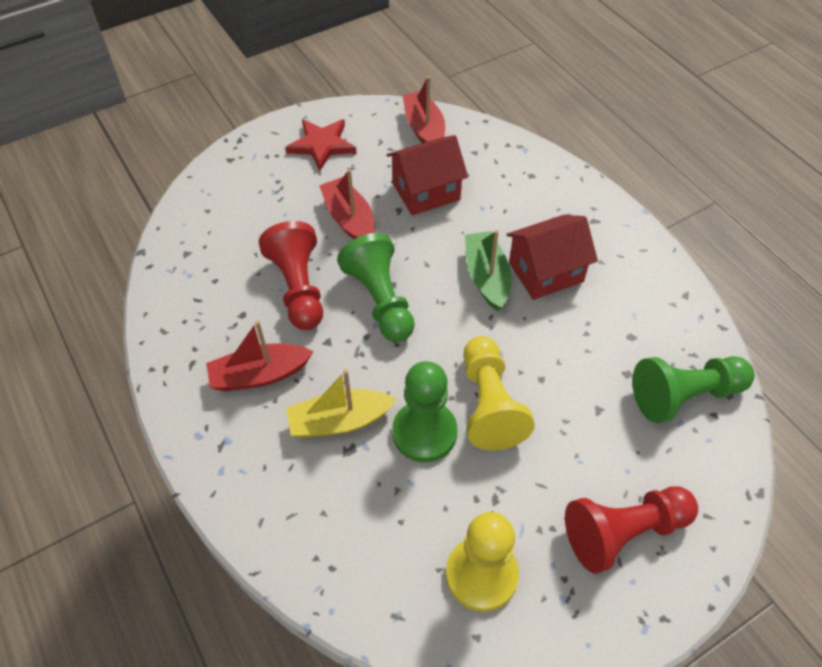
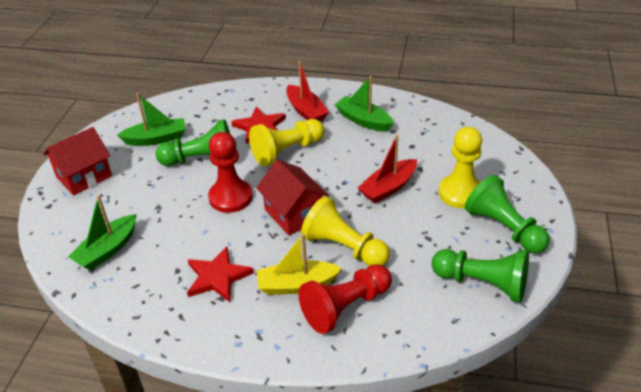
green boat: [465,230,511,311] = 1 -> [68,195,137,270] [117,93,186,146] [334,76,394,132] = 3
red boat: [206,321,314,391] [319,169,375,239] [402,76,445,143] = 3 -> [286,61,329,122] [358,135,417,203] = 2
red star: [285,119,356,171] = 1 -> [187,247,254,302] [231,107,286,144] = 2
yellow pawn: [446,512,519,612] [463,336,535,450] = 2 -> [249,119,324,167] [301,196,390,266] [439,127,482,208] = 3

